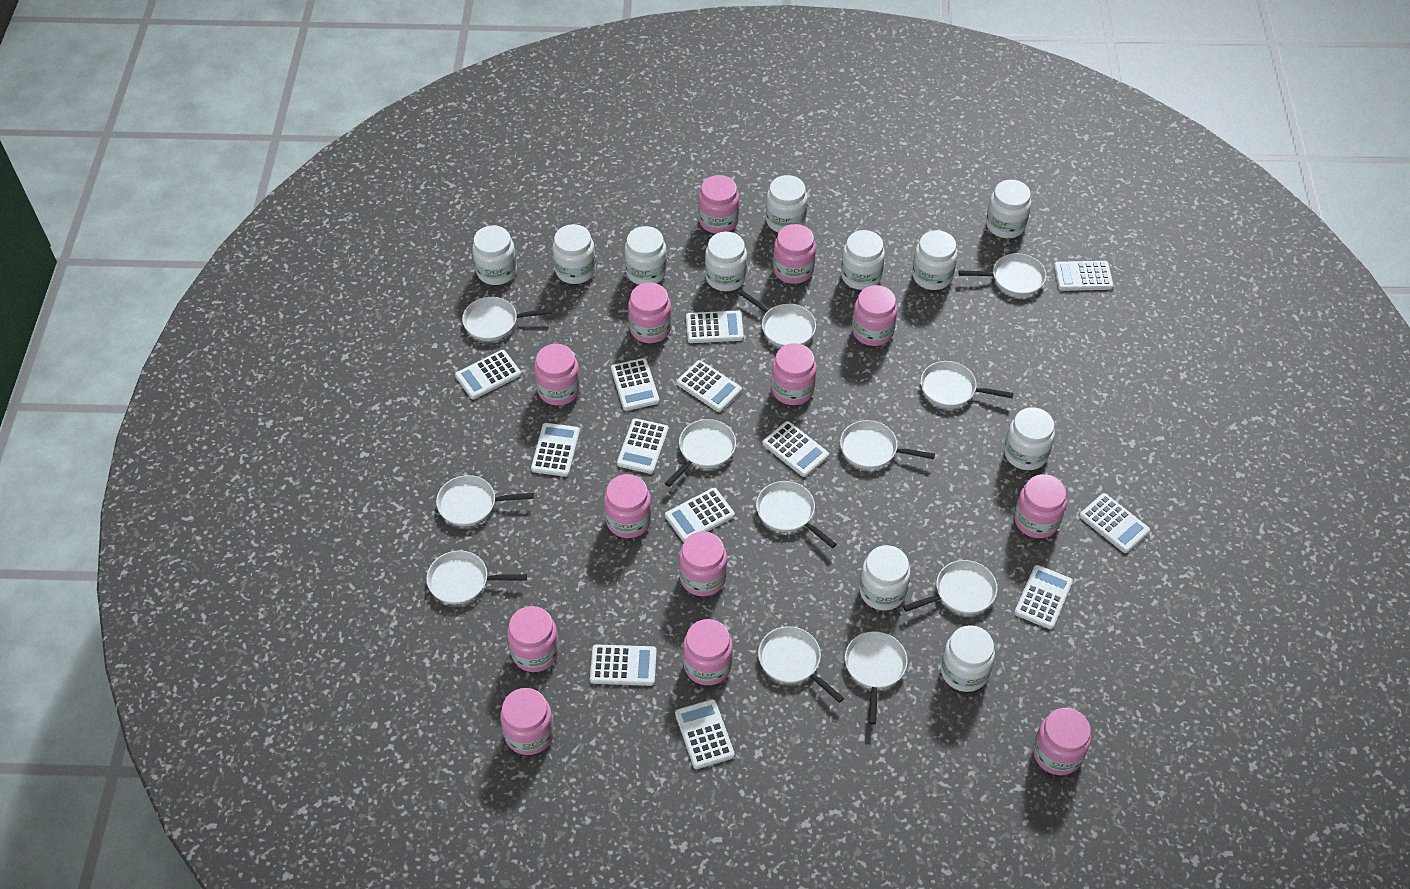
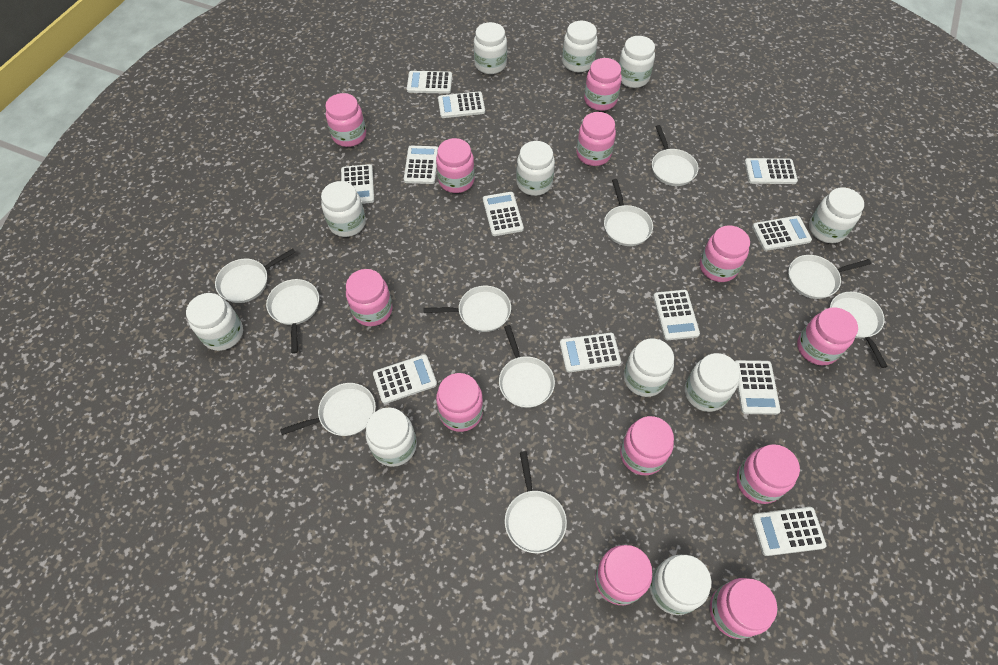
pink jar: [500,688,554,755] [507,606,559,672] [534,344,580,405] [604,474,652,538] [628,282,672,343] [679,531,727,596] [683,619,733,685] [698,175,739,234] [771,343,816,405] [773,224,816,284] [852,285,897,346] [1014,474,1067,538] [1033,708,1091,775] = 13 -> [325,93,366,147] [346,269,392,326] [436,138,475,193] [436,373,483,432] [576,112,616,166] [584,58,622,111] [595,545,652,605] [620,416,674,475] [700,226,750,282] [710,578,777,639] [737,444,800,504] [797,307,858,366] = 12
white calculator: [455,350,521,399] [531,423,580,477] [590,645,657,686] [611,358,660,411] [617,418,669,474] [665,488,735,542] [675,699,735,769] [677,360,742,412] [686,311,744,343] [763,421,829,477] [1014,565,1073,629] [1054,261,1113,291] [1079,493,1150,553] = 13 -> [341,164,374,204] [373,354,437,404] [404,146,438,184] [407,71,452,94] [438,91,485,118] [483,192,524,236] [560,333,621,372] [653,290,700,340] [735,360,781,415] [744,158,798,184] [752,216,812,251] [752,507,827,556] = 12
white pan: [426,550,527,604] [436,475,534,526] [462,297,552,341] [665,419,736,487] [738,290,816,347] [756,481,837,548] [758,626,844,703] [840,420,935,469] [845,631,908,725] [903,560,998,614] [921,361,1014,407] [958,253,1046,296] = 12 -> [215,248,296,303] [266,279,319,354] [280,383,376,436] [423,286,511,332] [499,325,555,408] [505,451,567,553] [604,179,653,246] [652,125,699,186] [788,255,871,299] [830,292,888,368] = 10

